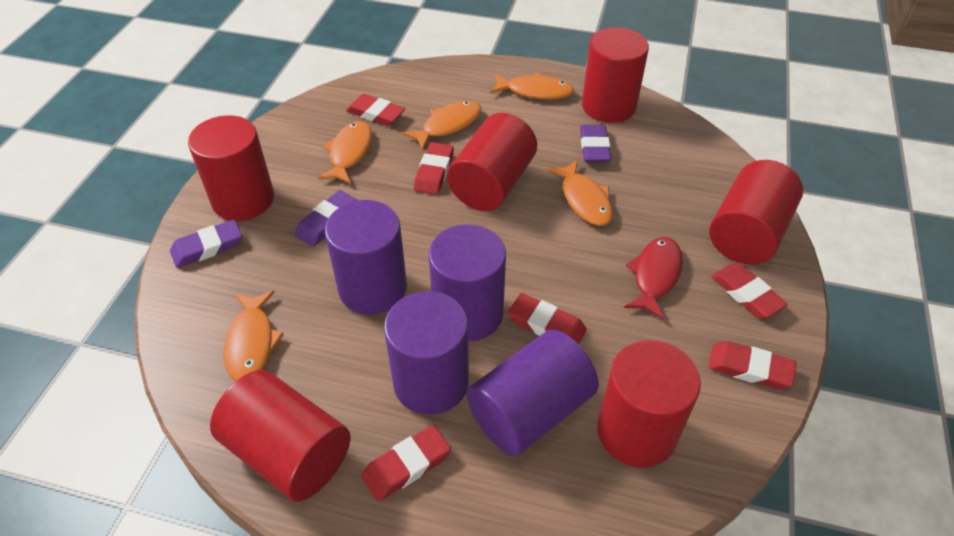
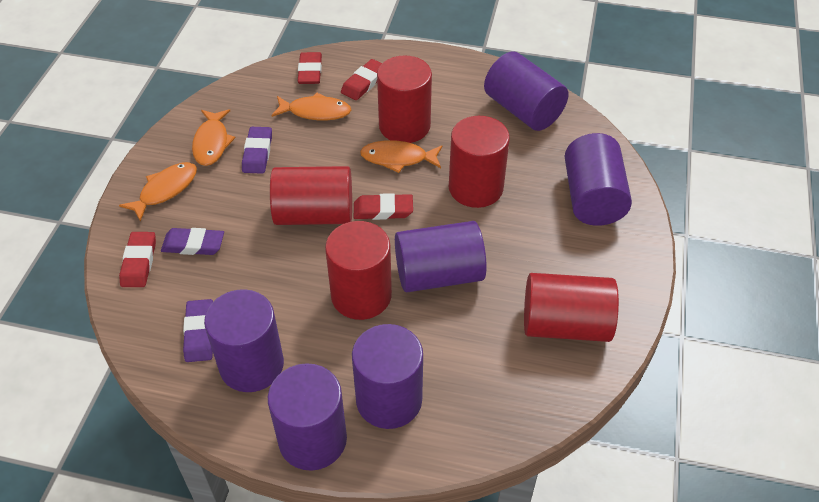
orange fish: [224,291,284,381] [318,121,372,184] [402,101,481,150] [490,72,574,100] [547,160,613,226] = 5 -> [119,162,197,222] [192,109,235,166] [271,92,351,120] [360,140,443,173] = 4
purple cylinder: [325,200,407,314] [384,291,469,415] [429,224,506,341] [467,330,599,456] = 4 -> [204,289,284,392] [268,363,347,471] [352,324,423,429] [395,221,487,292] [484,52,568,131] [565,133,632,226] = 6
red cylinder: [188,115,274,221] [210,370,351,502] [447,113,537,211] [582,27,649,123] [597,340,701,468] [709,160,803,264] = 6 -> [270,166,352,225] [325,221,392,320] [377,55,432,143] [449,116,510,208] [524,273,619,342] = 5
red eraser: [346,94,405,126] [361,425,451,502] [414,142,454,195] [508,293,587,344] [709,341,796,389] [711,263,788,318] = 6 -> [119,232,156,287] [298,52,322,84] [341,59,382,100] [354,193,413,220] = 4
red fish: [624,237,683,320] = 1 -> none = 0

